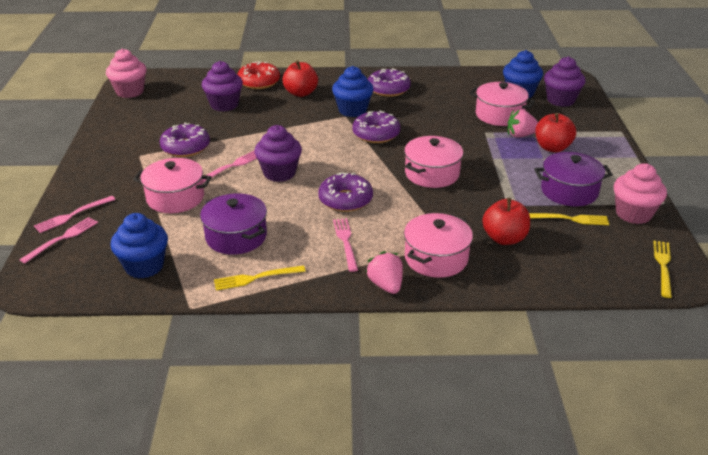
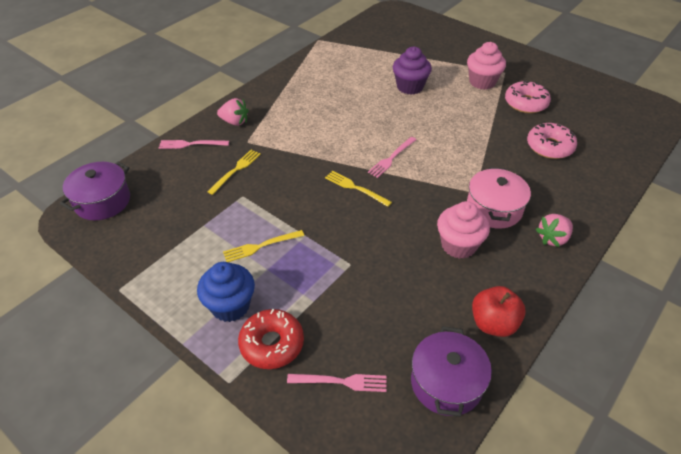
blue cupcake: [111,213,168,279] [332,66,374,117] [503,50,543,99] = 3 -> [197,262,255,322] = 1
pink donut: none = 0 -> [505,81,551,113] [527,123,577,159] = 2
pink fork: [20,217,98,264] [34,196,115,233] [203,151,257,183] [333,218,358,272] = 4 -> [159,140,229,149] [287,374,386,392] [368,137,416,178] = 3
pink pot: [133,158,211,213] [404,136,463,188] [404,213,473,278] [469,82,535,126] = 4 -> [467,167,531,229] = 1
purple cupcake: [202,61,243,112] [254,125,302,182] [544,56,585,107] = 3 -> [393,46,432,95] = 1
purple donut: [159,123,210,157] [318,172,373,212] [352,110,400,143] [368,68,411,97] = 4 -> none = 0
red apple: [282,60,318,97] [482,198,530,245] [535,113,576,152] = 3 -> [472,286,526,337] = 1

